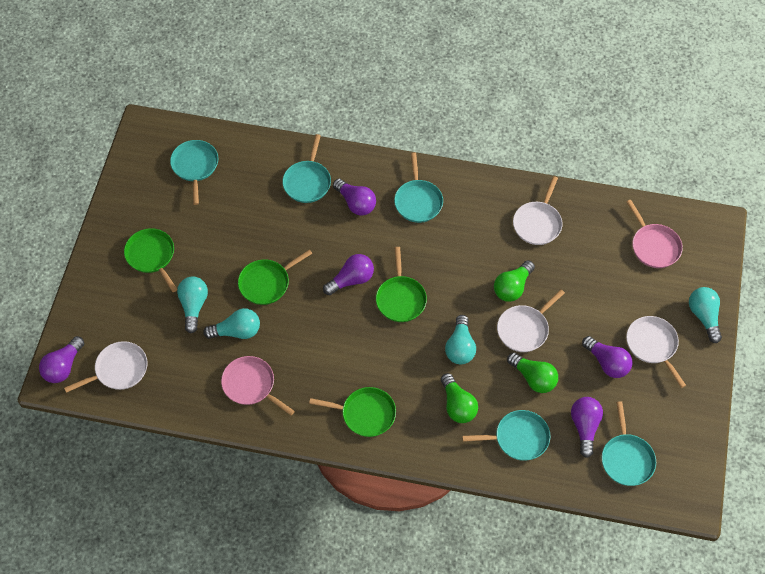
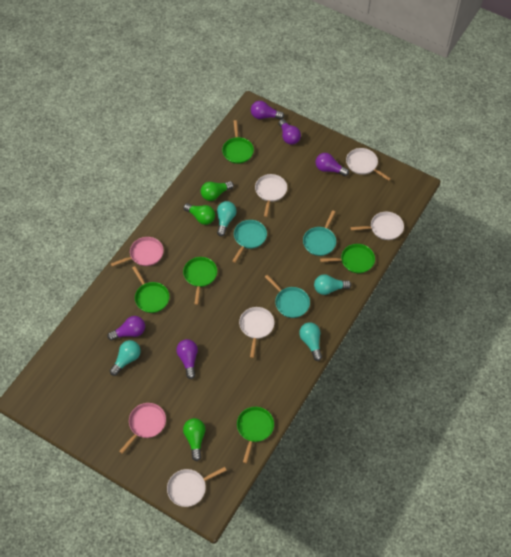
green pan: [124,228,177,292] [238,249,312,305] [309,387,396,437] [376,247,427,322] = 4 -> [132,266,169,313] [183,257,217,305] [222,120,254,164] [237,407,274,463] [320,244,375,273] = 5
turquoise pan: [170,140,218,205] [282,134,331,203] [394,152,443,223] [462,410,550,461] [601,401,656,486] = 5 -> [232,220,267,263] [265,275,310,318] [303,210,336,256] = 3
white pan: [64,341,148,393] [497,289,565,352] [513,176,563,245] [626,316,686,388] = 4 -> [167,467,227,507] [239,307,274,358] [255,174,287,217] [346,148,391,181] [350,212,404,240] = 5

